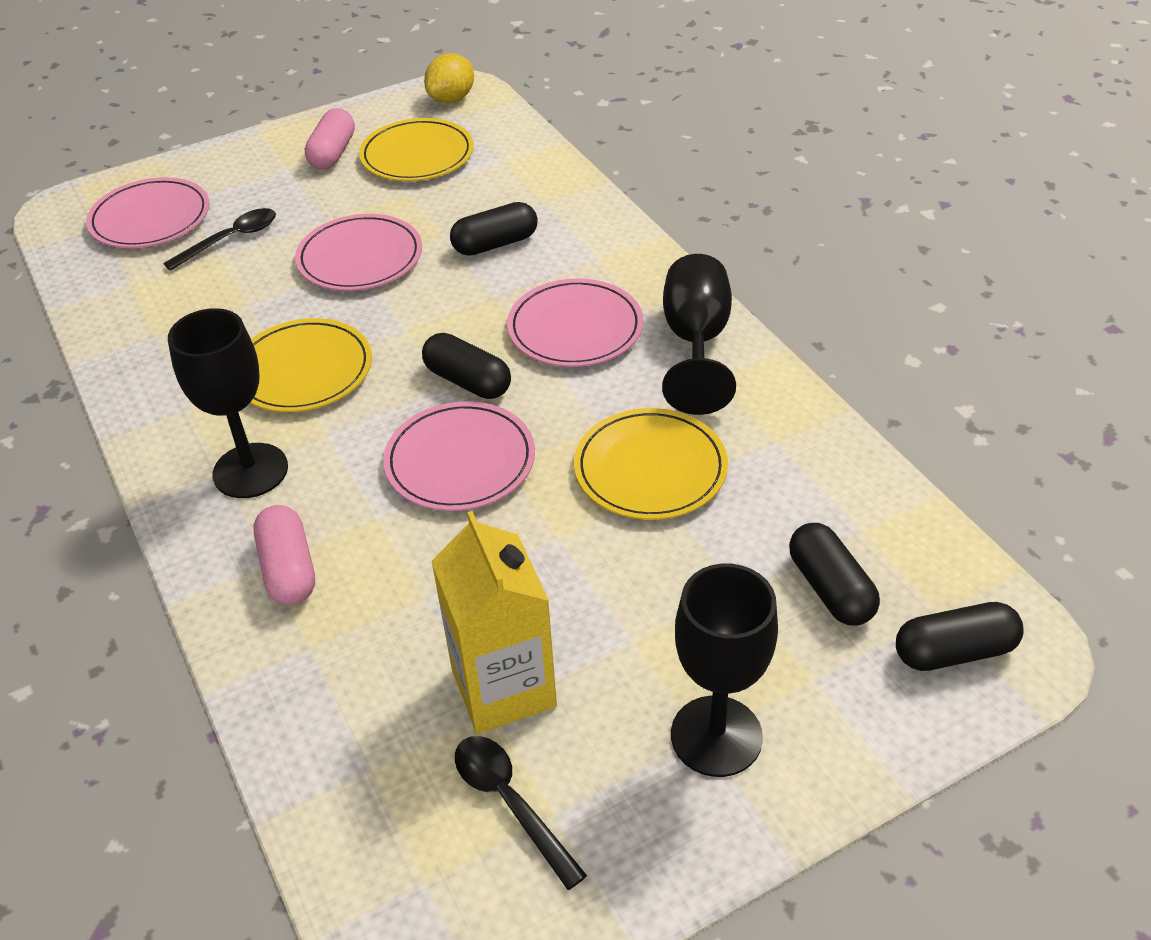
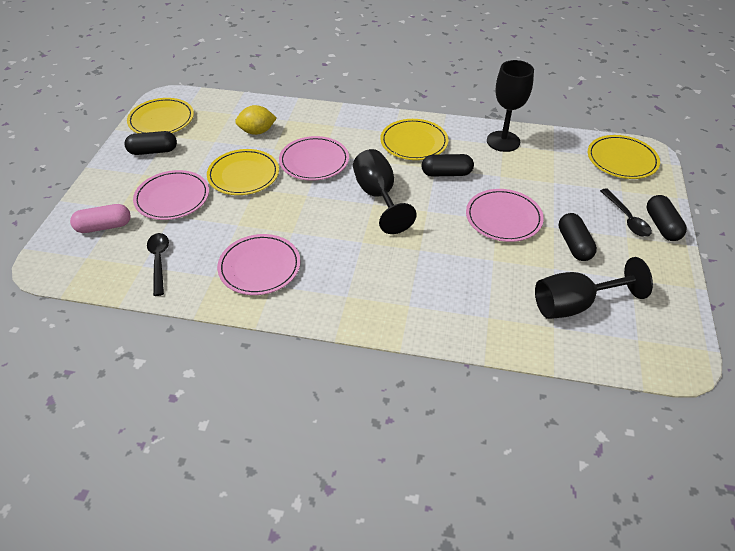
pink capsule: [254,505,315,605] [305,108,355,170] = 2 -> [70,204,131,233] = 1
yellow carton: [431,511,557,734] = 1 -> none = 0
yellow plate: [250,318,372,412] [359,118,474,181] [574,408,728,520] = 3 -> [127,98,194,133] [207,149,279,195] [380,119,448,160] [588,135,660,179] = 4

